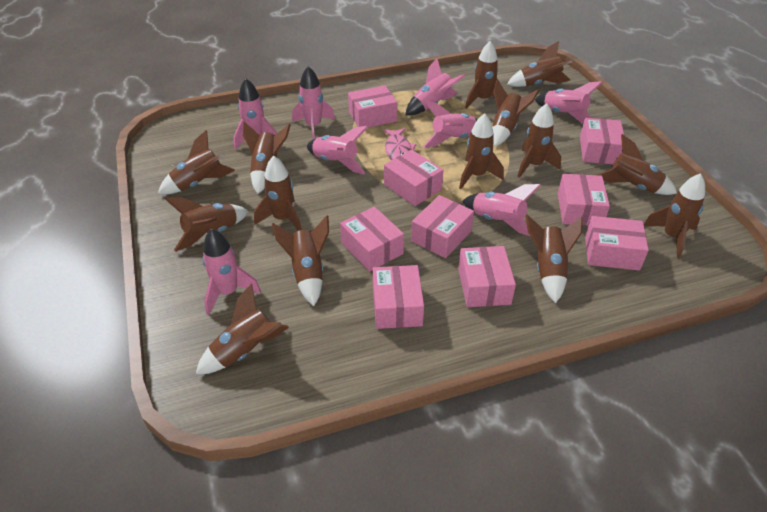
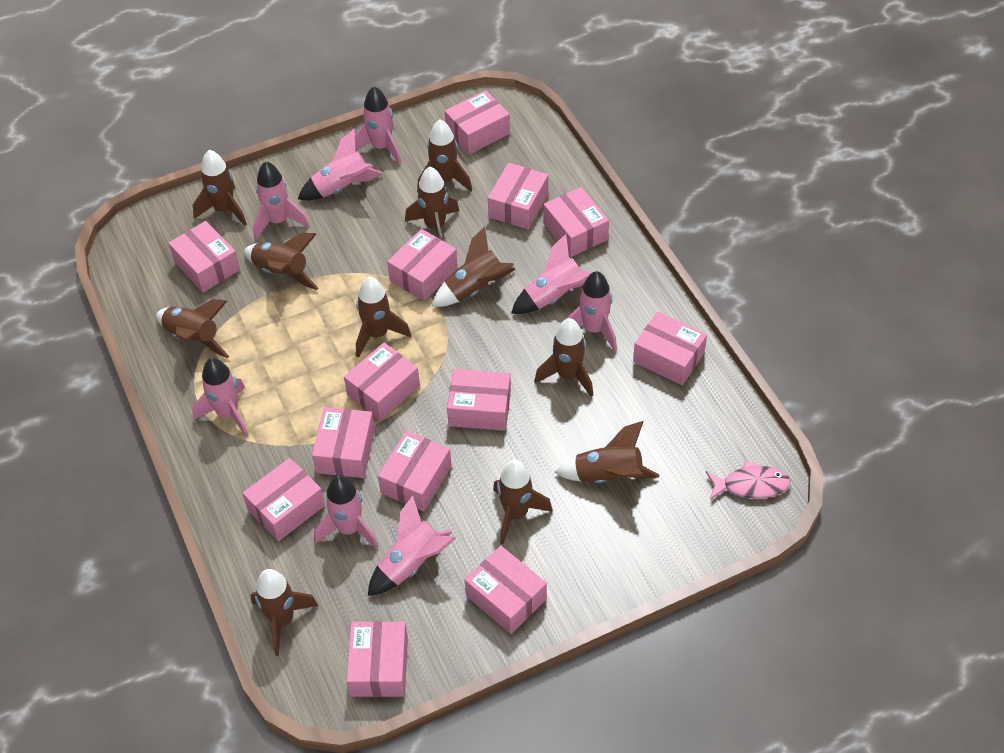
brown rocket: [158,130,235,194] [165,197,249,252] [196,284,289,374] [243,122,291,194] [254,156,302,231] [272,216,329,306] [459,114,504,189] [465,41,502,109] [492,80,539,147] [507,41,572,87] [517,103,561,178] [525,215,583,303] [598,134,677,195] [644,173,705,259] = 14 -> [156,299,229,358] [193,150,247,226] [244,233,318,290] [250,569,318,656] [356,276,411,358] [405,167,460,240] [417,119,472,192] [432,226,516,307] [493,460,553,544] [534,318,593,397] [555,421,659,483] = 11
pink box: [340,207,404,272] [348,85,397,128] [372,265,424,329] [384,150,444,206] [411,195,474,258] [458,246,516,307] [558,174,610,226] [580,118,624,164] [585,216,649,271] = 9 -> [168,221,240,293] [242,458,325,541] [312,407,375,478] [344,343,420,421] [346,621,408,697] [378,431,452,511] [387,229,458,301] [445,90,510,155] [447,369,511,431] [465,546,547,634] [488,163,548,229] [544,187,609,257] [633,312,707,385] = 13

